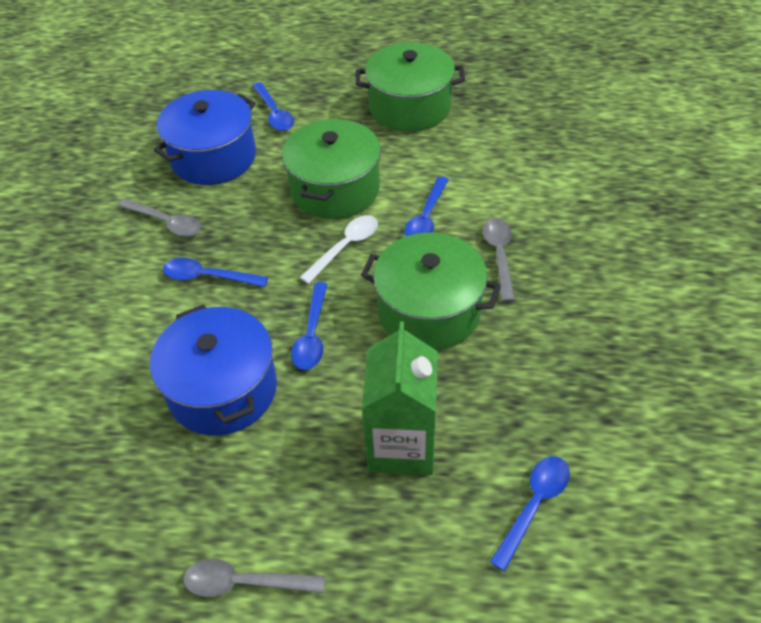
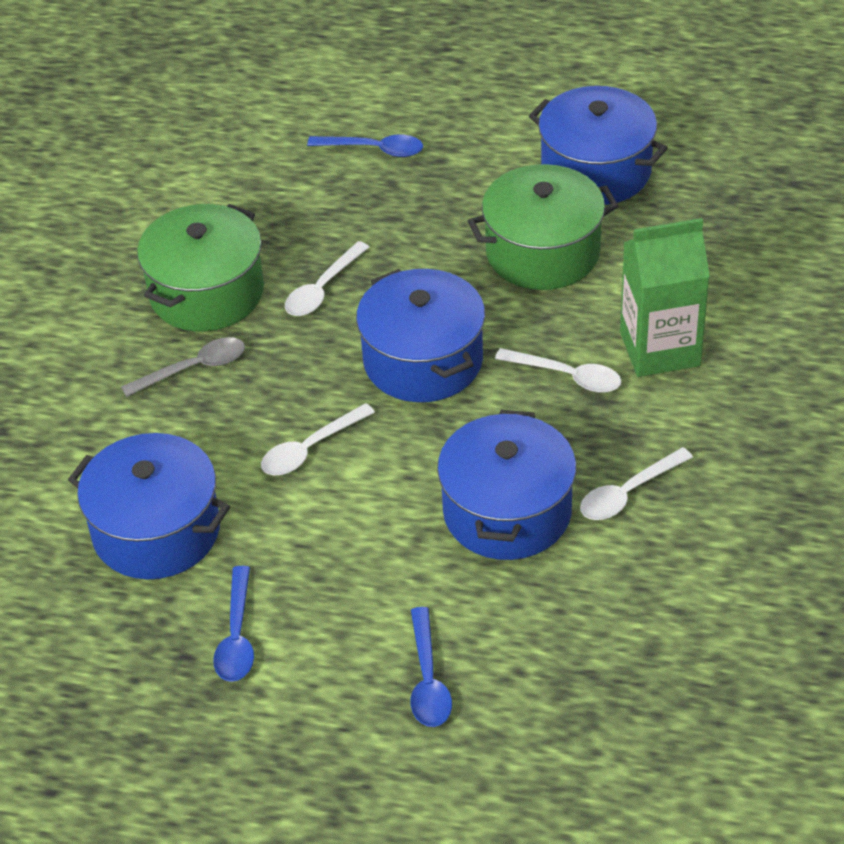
blue pot: [150,305,277,435] [154,90,256,185] = 2 -> [68,433,230,579] [356,269,485,402] [437,410,576,560] [529,86,668,205] = 4
blue spoon: [163,258,268,287] [253,82,294,131] [291,282,327,370] [404,176,449,236] [490,456,570,571] = 5 -> [213,566,254,682] [307,135,423,157] [410,607,452,727] = 3
green pot: [282,118,381,219] [356,42,465,132] [361,233,501,350] = 3 -> [137,204,264,331] [468,164,618,290] = 2
grey spoon: [118,199,201,237] [184,559,325,597] [482,218,515,302] = 3 -> [121,337,245,397] = 1
white spoon: [300,215,378,284] = 1 -> [261,403,375,475] [285,241,369,316] [495,348,621,393] [580,447,693,520] = 4

